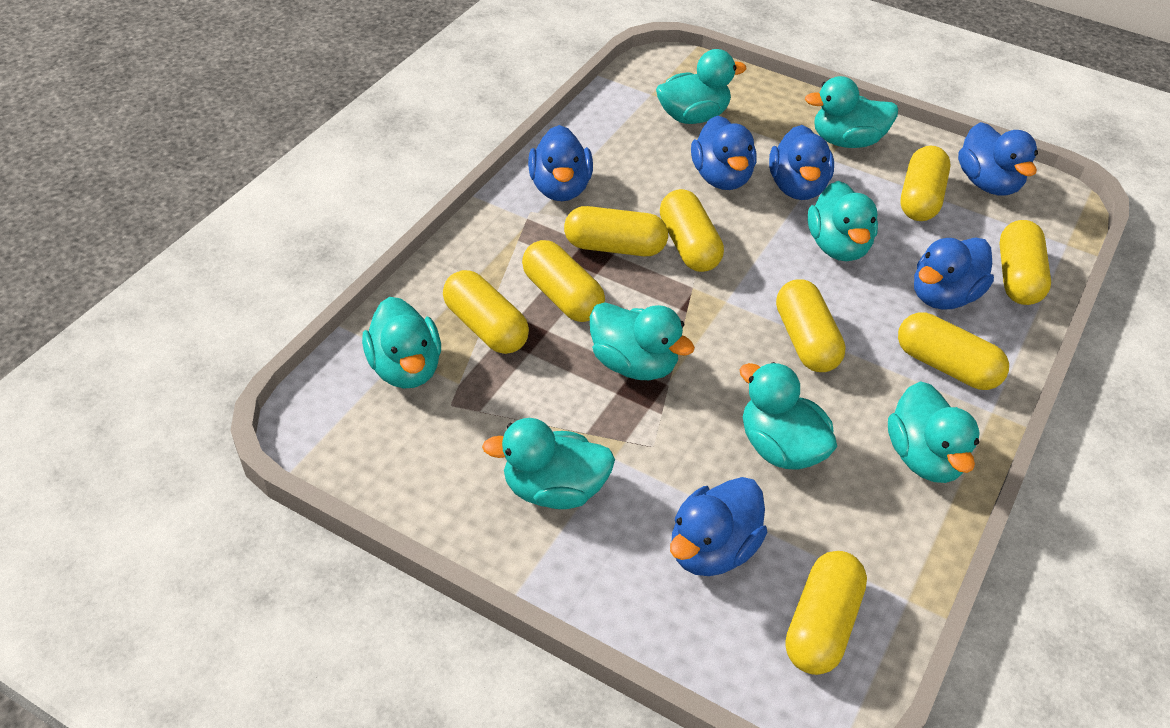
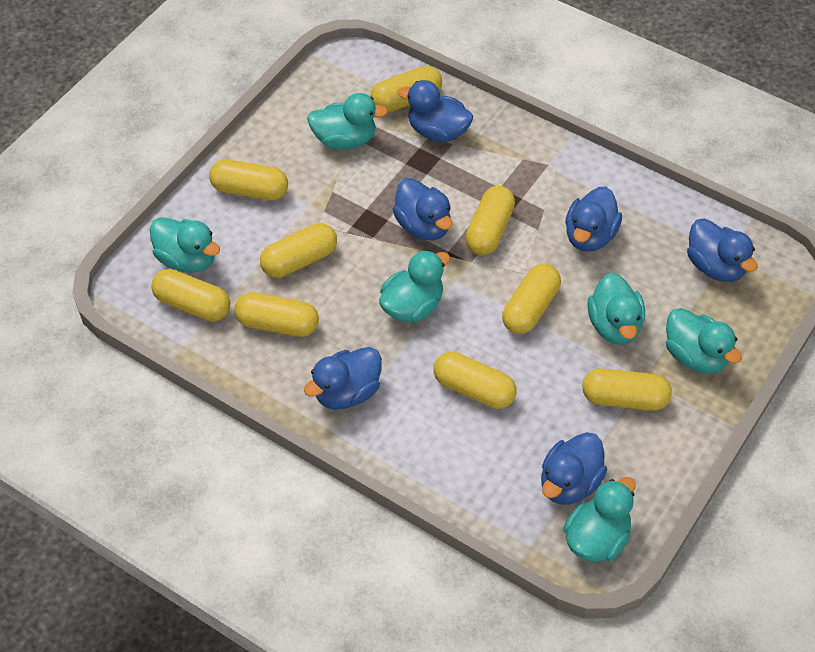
turquoise duck: [362,297,441,388] [482,418,615,509] [590,302,695,380] [656,49,747,124] [740,362,837,470] [805,76,898,148] [808,181,878,261] [888,381,980,483] = 8 -> [150,217,220,273] [307,93,388,149] [379,250,450,322] [563,477,636,562] [587,273,645,345] [666,308,742,374] = 6

